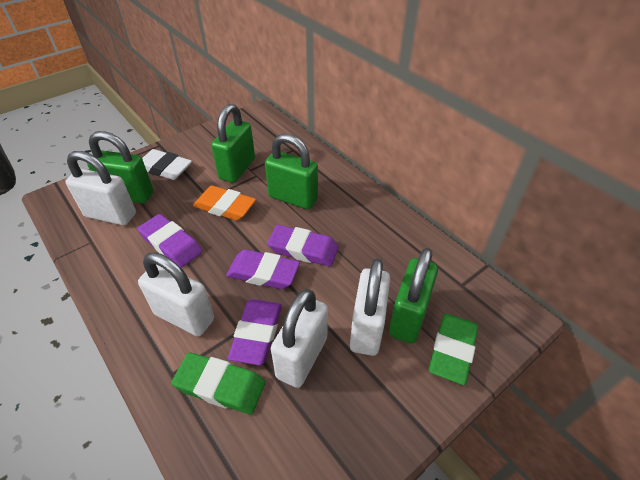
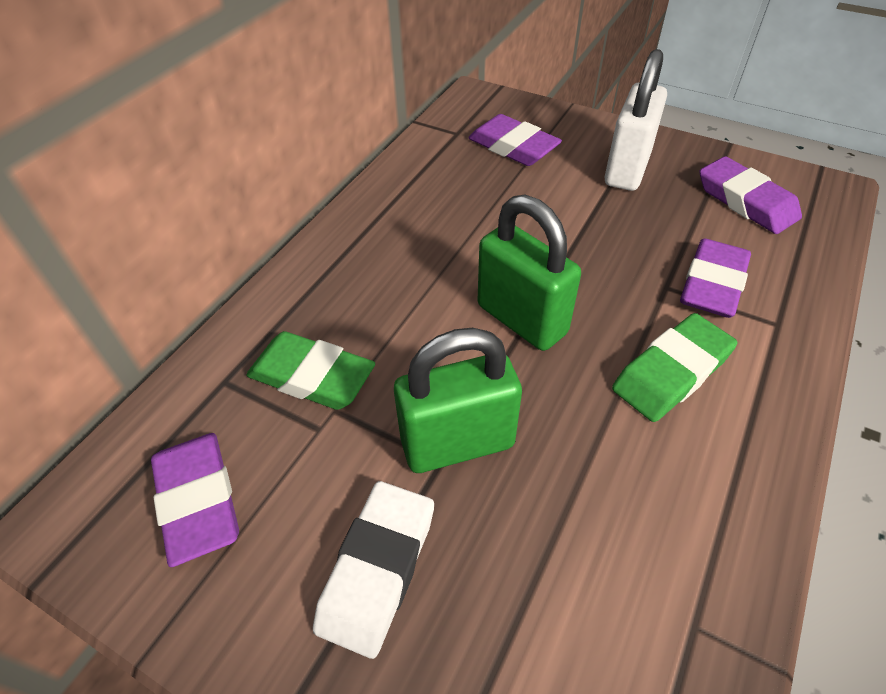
green padlock: [87,131,153,203] [211,104,255,183] [265,134,318,209] [389,248,438,344] = 4 -> [394,328,522,473] [478,195,581,351] = 2
orange eraser: [193,185,256,221] = 1 -> none = 0
white padlock: [65,151,136,225] [138,252,214,336] [271,289,328,388] [350,258,390,356] = 4 -> [605,49,667,191] = 1

